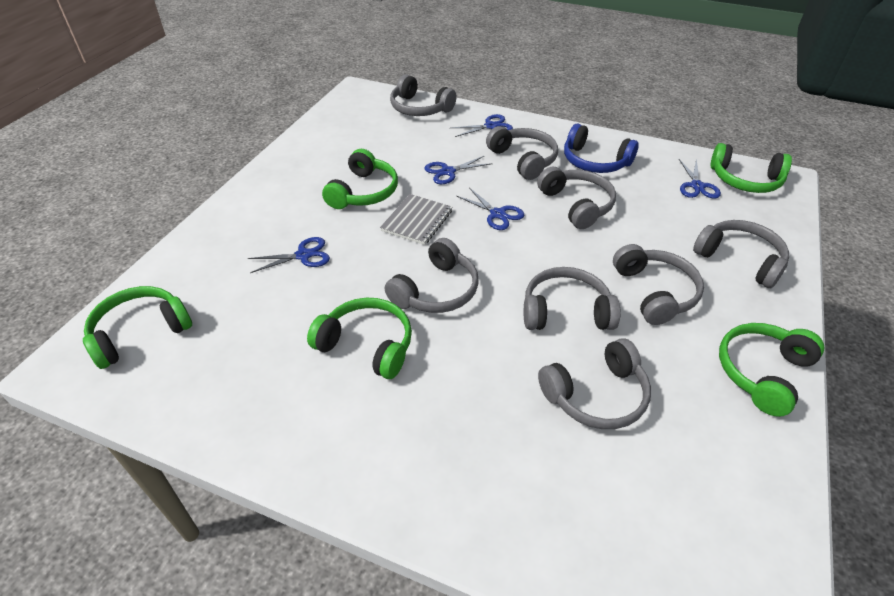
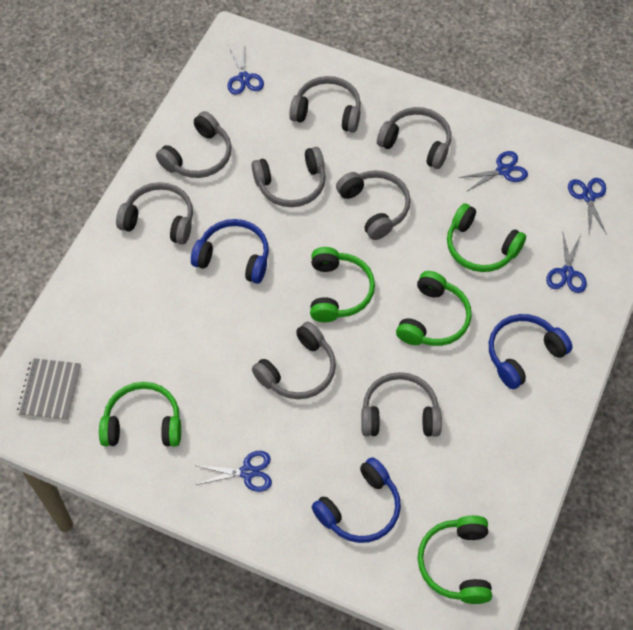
blue headphones: [564,123,639,173] = 1 -> [191,219,269,284] [311,457,401,543] [489,314,572,389] = 3

